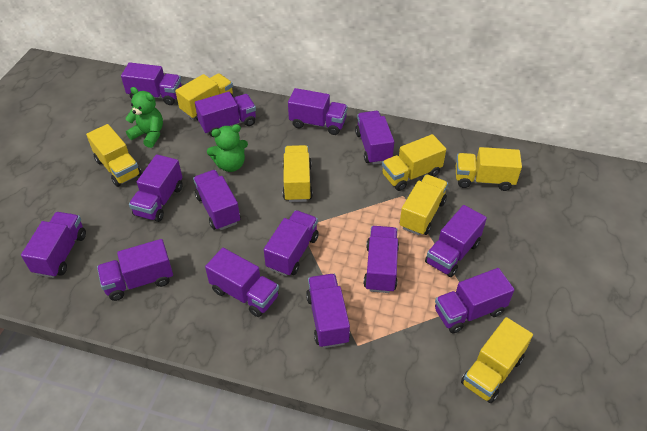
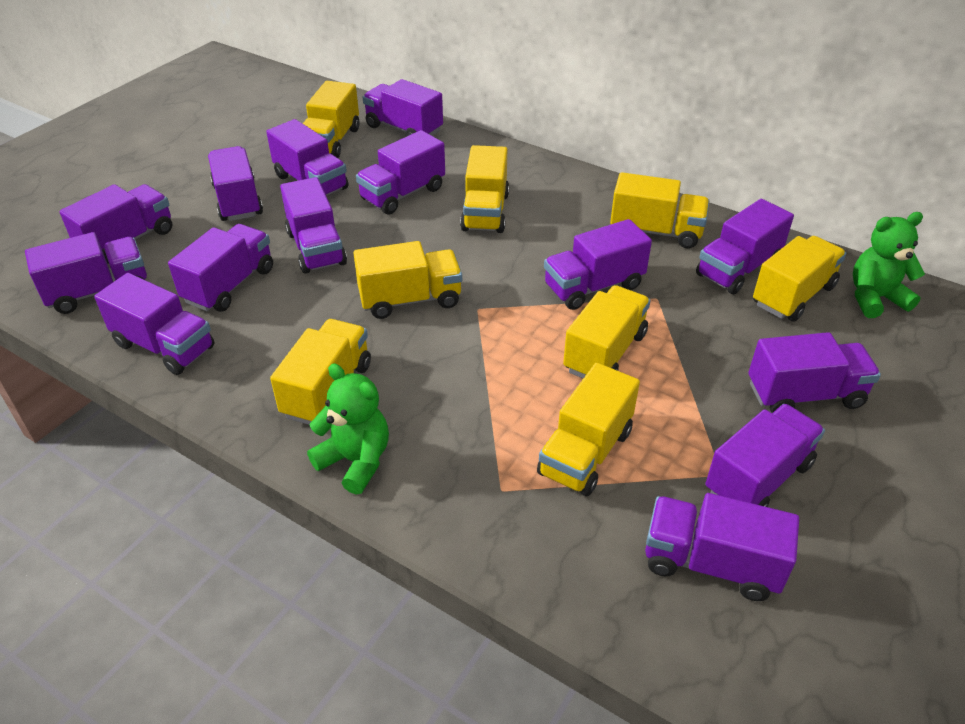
yellow truck: [86,124,142,187] [175,73,233,120] [283,145,313,202] [382,134,446,191] [400,175,448,236] [456,147,522,191] [461,317,533,403] = 7 -> [270,319,371,425] [303,81,359,158] [353,241,462,319] [460,145,509,233] [537,363,640,496] [563,285,651,378] [610,172,709,248] [753,236,846,322] = 8

